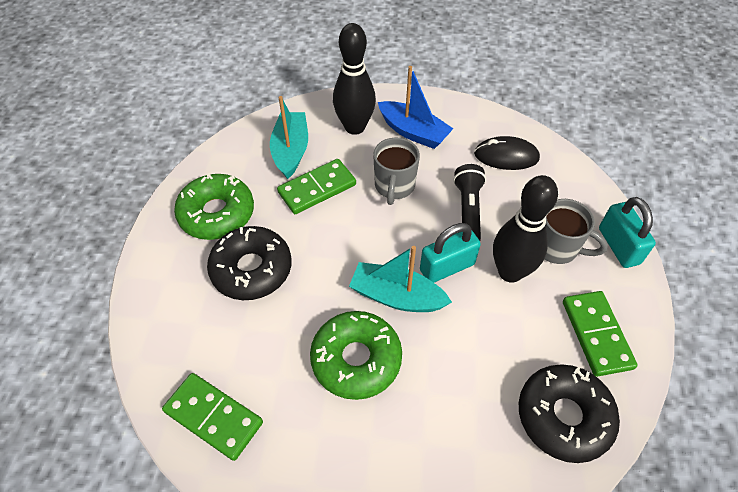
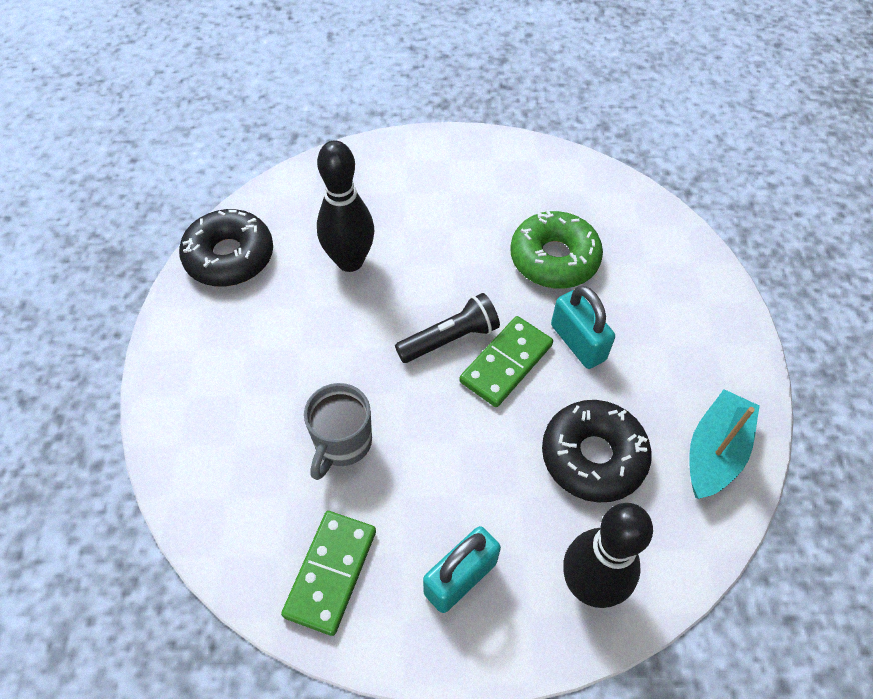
black mouse: [474,136,540,170] = 1 -> none = 0
blue boat: [378,66,454,149] = 1 -> none = 0
green domino: [162,373,263,461] [277,159,356,214] [563,291,638,377] = 3 -> [281,511,376,636] [459,316,553,407] = 2
green donut: [174,173,254,240] [310,311,402,400] = 2 -> [510,210,603,289] = 1
grey mug: [373,138,420,205] [545,199,608,264] = 2 -> [304,383,372,480] = 1
turquoise boat: [270,96,308,179] [349,246,452,312] = 2 -> [689,389,760,499] = 1

